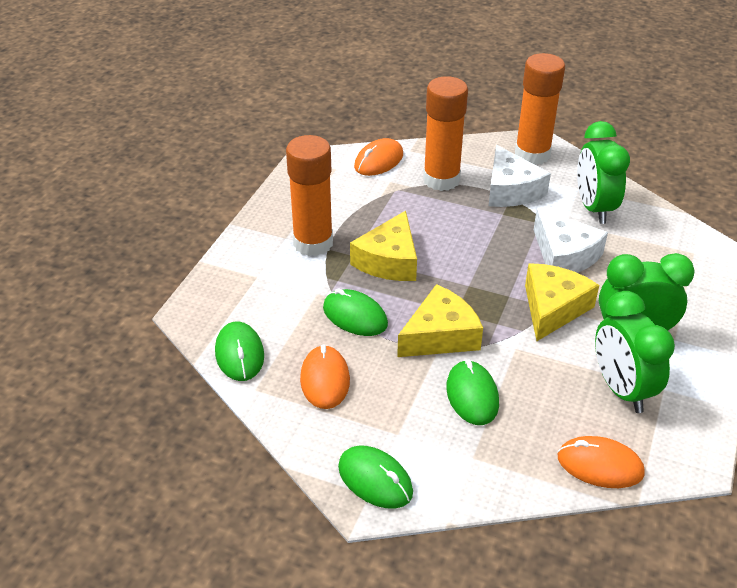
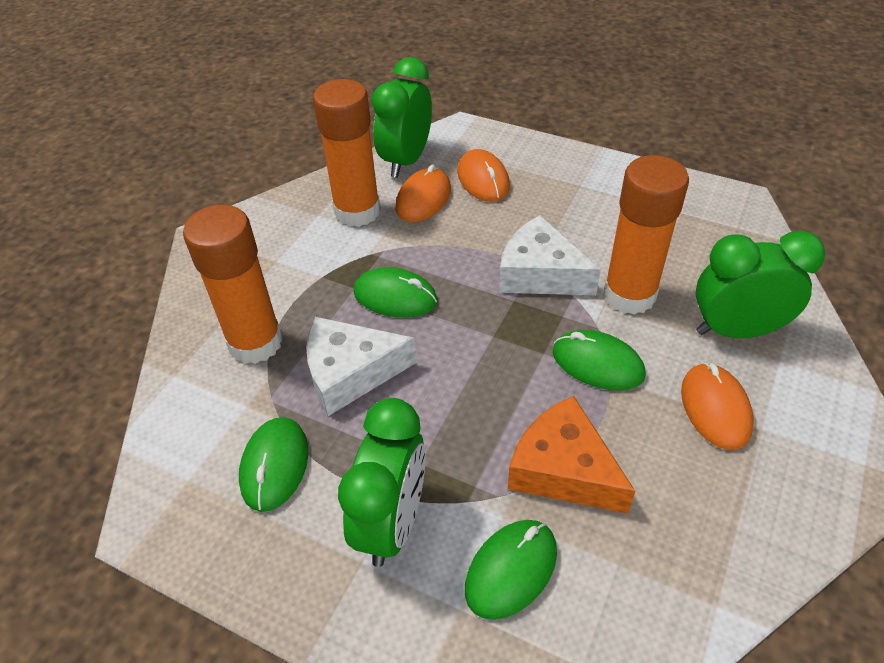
orange cheese: none = 0 -> [508,396,636,514] = 1
yellow cheese: [350,211,417,281] [397,284,483,357] [525,263,599,341] = 3 -> none = 0

